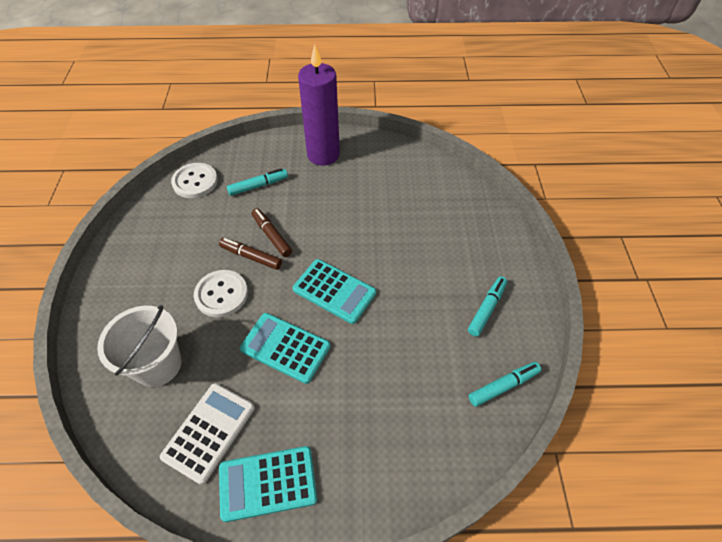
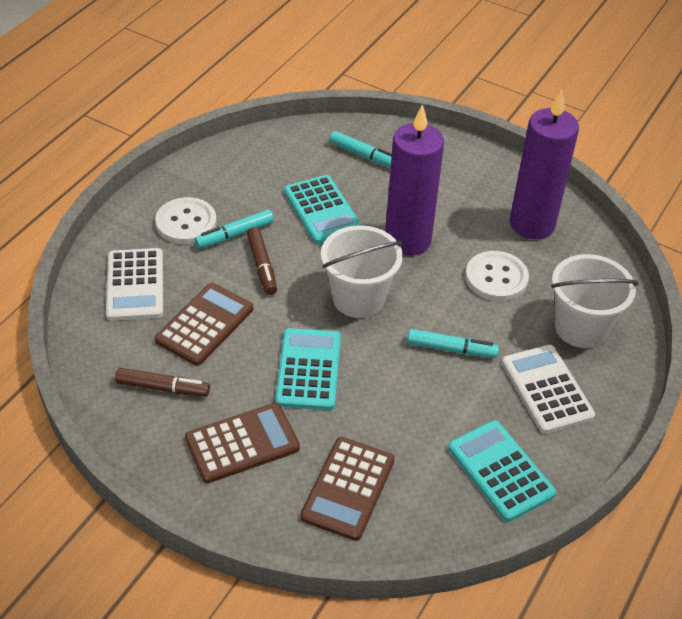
brown calculator: none = 0 -> [155,283,253,366] [185,403,300,483] [300,437,395,541] = 3
purple candle: [298,44,340,166] = 1 -> [385,104,444,256] [510,89,579,239] = 2
white bucket: [97,305,182,387] = 1 -> [321,225,403,318] [551,254,638,348] = 2
white calculator: [160,383,255,485] = 1 -> [106,248,163,321] [502,345,595,434] = 2

